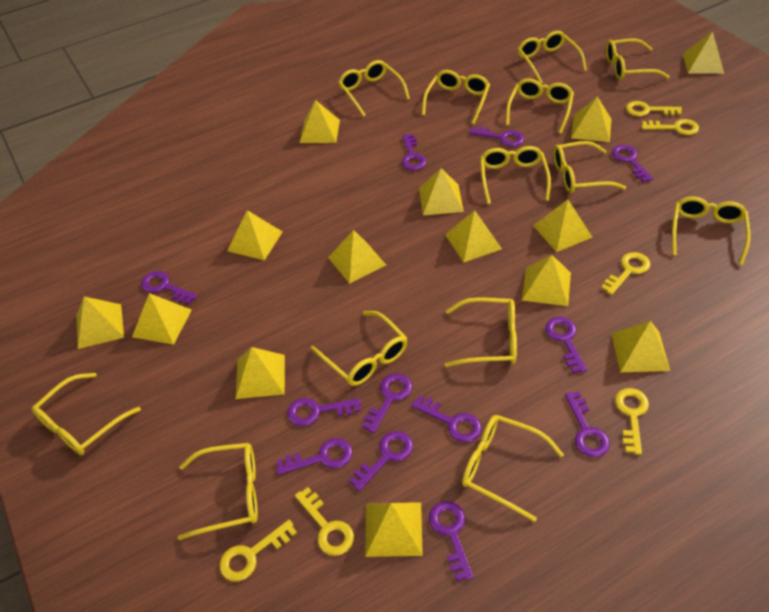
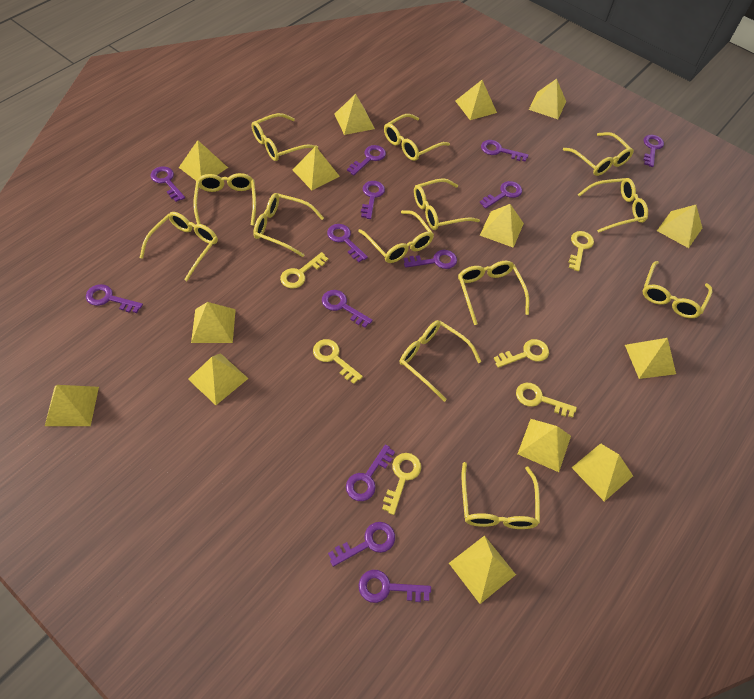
purple key: [141,271,197,304] [276,438,353,475] [287,398,361,426] [349,431,413,491] [362,373,412,433] [402,134,427,170] [412,396,482,442] [429,501,474,581] [469,126,524,147] [545,317,587,373] [565,391,610,457] [612,145,654,182] = 12 -> [86,284,143,313] [150,166,185,202] [322,290,373,327] [327,224,368,262] [328,522,395,567] [346,444,395,501] [347,145,386,175] [359,570,431,603] [361,181,385,219] [404,250,457,269] [479,181,522,209] [481,140,528,162] [643,135,664,167] = 13

